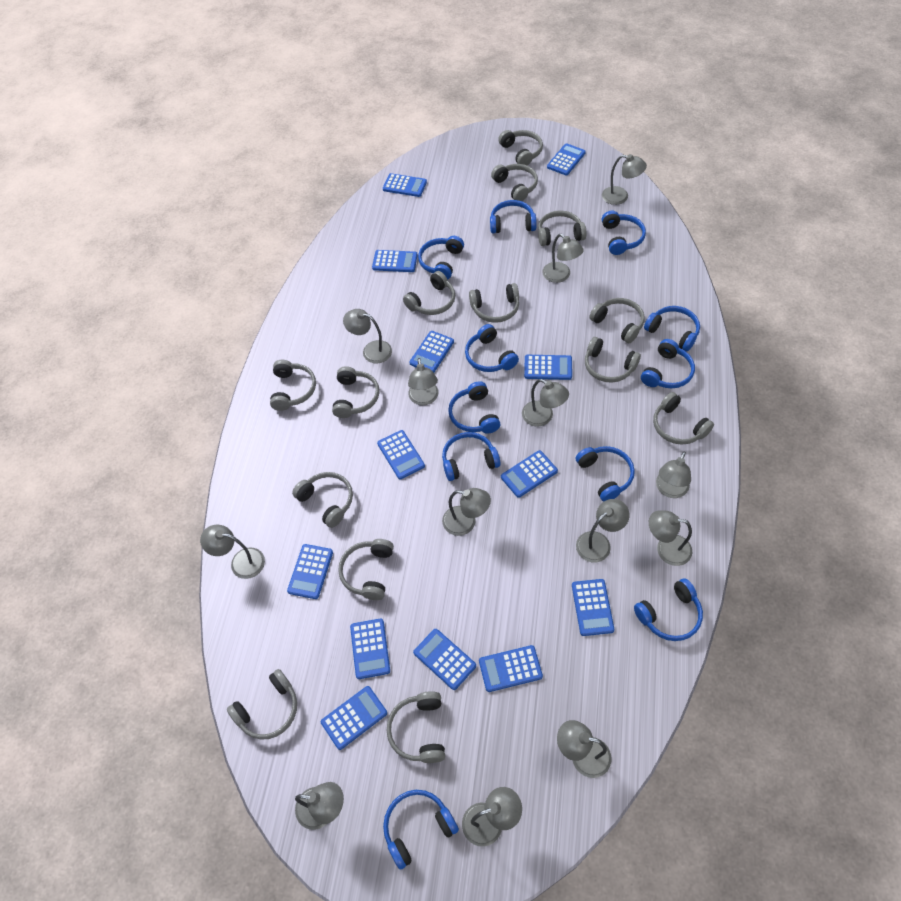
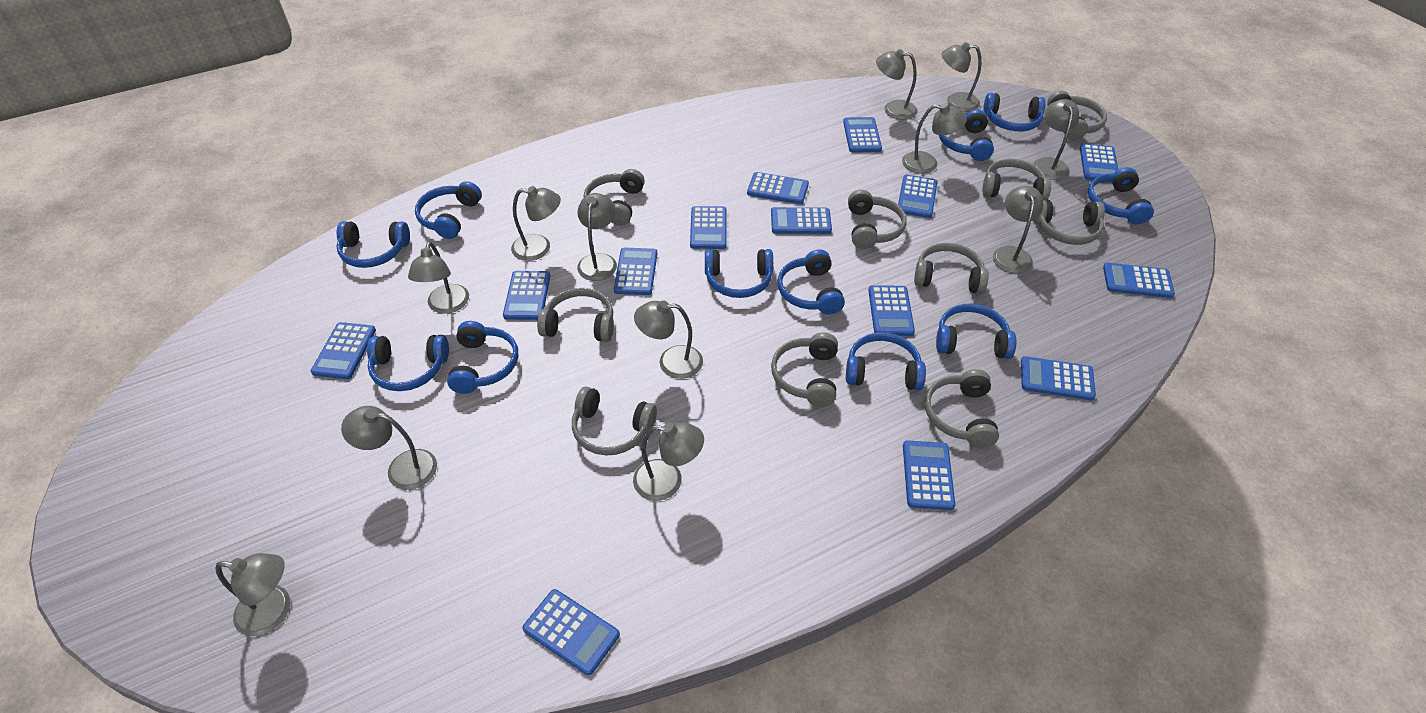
blue calculator: [287,544,333,599] [321,686,387,750] [350,618,390,679] [372,250,418,272] [377,430,425,480] [383,173,427,197] [410,331,454,373] [413,629,476,690] [479,645,543,692] [501,450,558,498] [524,355,572,380] [547,143,586,175] [572,579,614,636] = 13 -> [311,322,376,379] [503,271,551,320] [522,589,620,676] [614,247,657,295] [690,206,726,249] [747,172,809,204] [771,207,832,234] [843,117,882,152] [868,285,915,336] [898,175,937,218] [903,440,955,510] [1021,356,1096,400] [1080,143,1118,183] [1103,263,1175,298] = 14
grey headphones: [227,669,297,740] [270,360,316,411] [292,472,353,528] [332,366,379,418] [338,539,394,600] [387,691,445,763] [403,271,455,315] [469,283,519,323] [491,164,538,201] [498,130,543,166] [538,210,587,246] [585,337,641,383] [589,298,644,343] [653,392,714,444] = 14 -> [537,288,614,342] [572,387,657,455] [584,169,645,226] [771,333,838,407] [848,190,907,249] [914,243,989,294] [925,369,999,447] [982,159,1051,200] [1033,200,1105,245] [1047,91,1107,140] = 10
grey lamp: [200,525,265,579] [295,782,344,830] [343,309,392,363] [408,358,439,405] [442,488,491,536] [462,787,522,847] [522,379,569,427] [542,234,584,283] [557,720,611,778] [576,499,629,562] [602,154,647,205] [649,511,692,566] [656,451,691,498] = 13 -> [215,553,290,636] [341,406,437,490] [408,242,469,314] [511,186,561,261] [577,193,617,281] [633,422,704,501] [634,301,703,379] [876,49,918,120] [902,103,967,173] [941,42,981,112] [993,186,1044,273] [1033,99,1079,180] = 12

